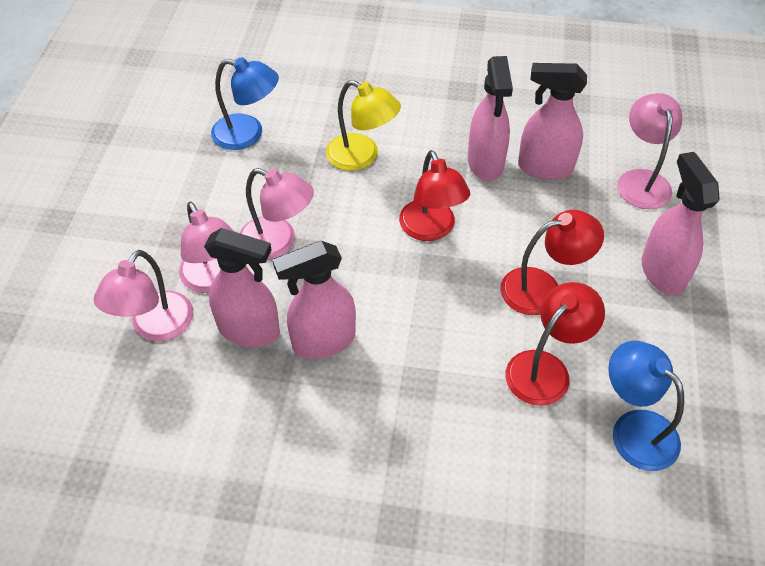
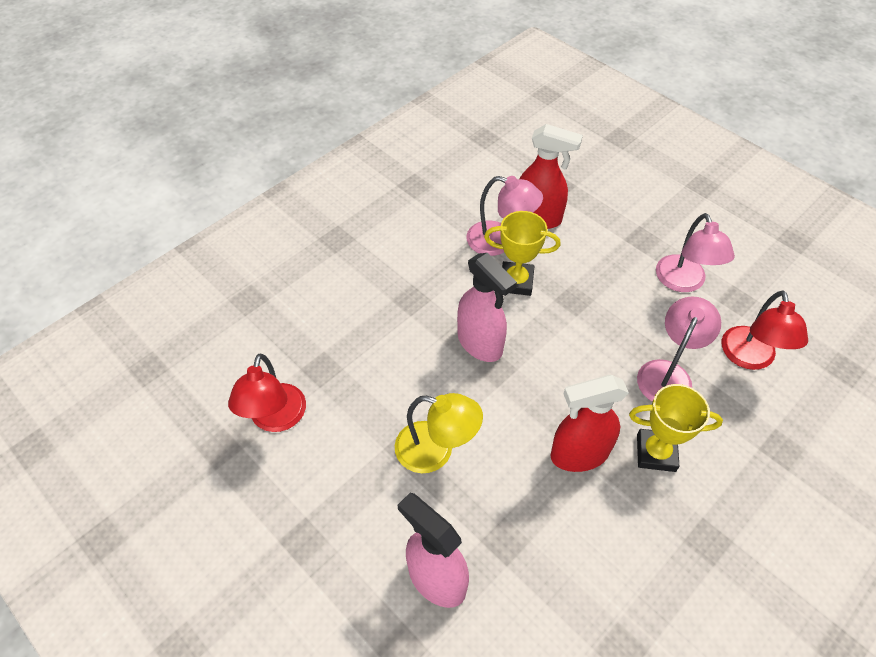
blue lamp: [211,57,279,150] [608,341,684,471] = 2 -> none = 0
pink lamp: [94,250,193,341] [179,202,233,293] [240,168,314,260] [617,93,682,209] = 4 -> [466,176,543,256] [637,296,721,402] [656,213,735,292] = 3
pink spray bottle: [204,228,280,347] [273,241,356,359] [468,56,513,181] [518,63,587,180] [642,152,720,296] = 5 -> [398,493,469,608] [457,253,517,362] = 2
red lamp: [399,150,470,241] [500,210,604,315] [505,282,605,406] = 3 -> [228,354,306,432] [722,290,808,370] = 2
red spray bottle: none = 0 -> [519,124,583,229] [550,375,629,472] = 2
yellow trophy: none = 0 -> [484,211,561,296] [629,384,723,472] = 2

